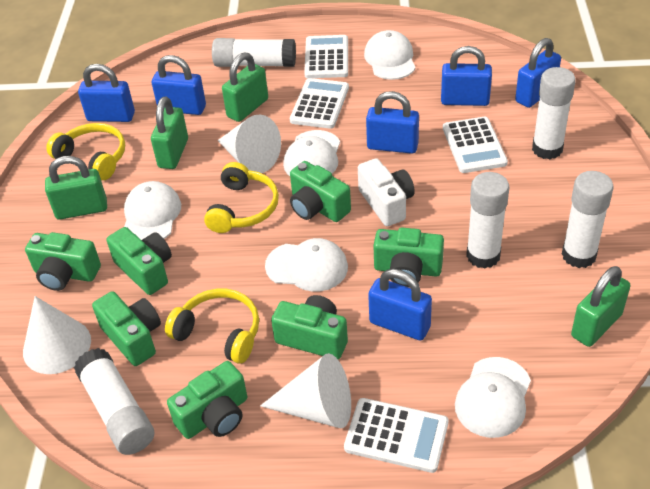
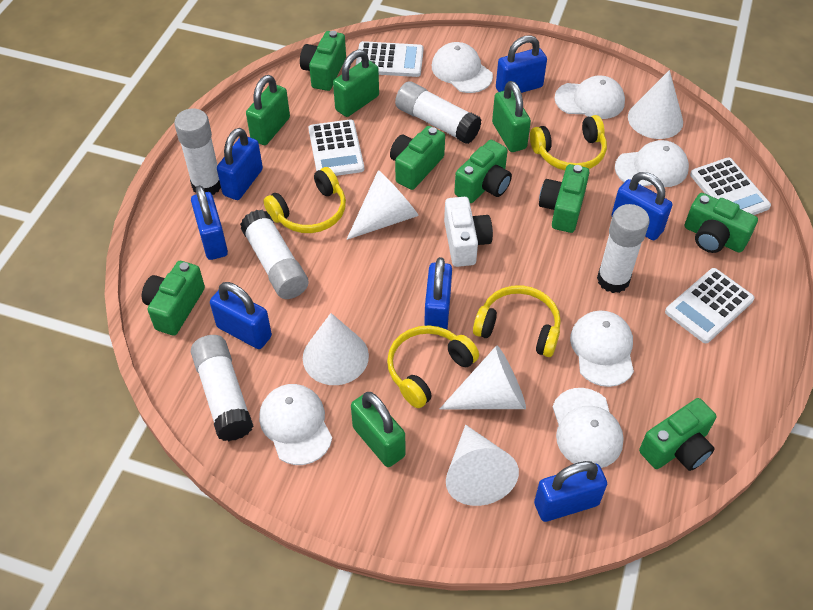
blue padlock: [78,64,135,122] [152,55,206,115] [366,91,419,154] [368,269,432,340] [441,46,492,106] [515,38,561,108] = 6 -> [191,185,228,260] [210,282,272,349] [217,128,263,200] [424,257,452,330] [496,35,547,93] [534,461,607,522] [612,172,672,240] = 7
white cap: [124,181,181,240] [265,238,348,291] [283,130,340,176] [364,30,415,80] [455,357,531,438] = 5 -> [259,384,332,465] [432,42,493,93] [553,388,624,468] [554,75,625,119] [570,310,634,387] [615,140,689,187] = 6
white cone: [23,296,91,374] [217,114,281,173] [260,353,351,428] = 3 -> [303,313,369,385] [346,170,419,240] [440,345,526,409] [446,425,519,506] [628,70,683,139] = 5
yellow headphones: [46,123,125,180] [165,289,259,364] [204,162,279,233] = 3 -> [263,167,346,233] [387,325,479,408] [473,285,561,357] [530,115,607,170] = 4

